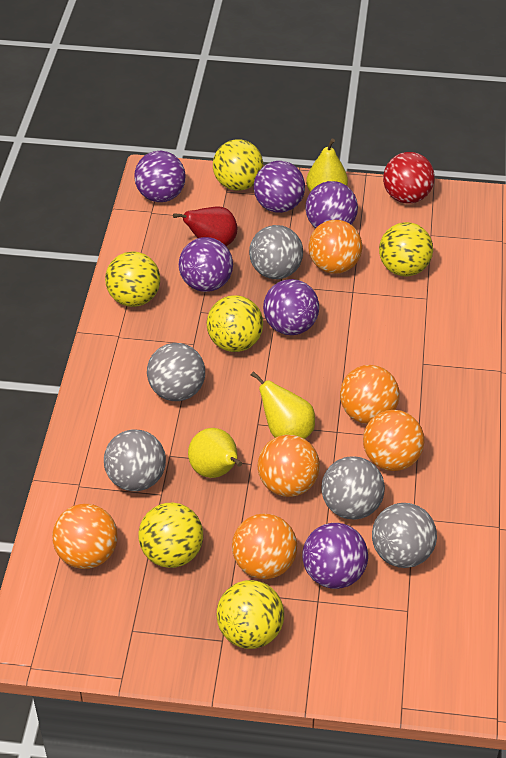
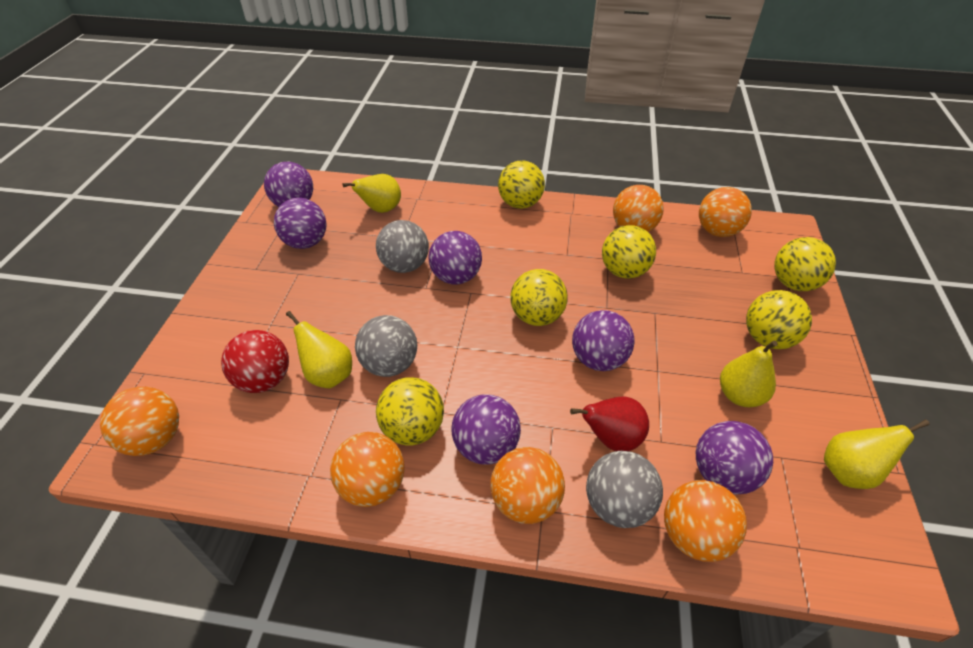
grey ball: [104,429,166,491] [147,343,205,401] [249,225,303,279] [321,456,385,520] [372,503,437,568] = 5 -> [355,315,417,377] [376,220,429,273] [586,451,663,528] = 3
yellow pear: [188,428,242,478] [251,371,315,439] [306,139,348,192] = 3 -> [286,311,352,388] [343,174,401,213] [720,340,778,407] [824,420,930,489] = 4

